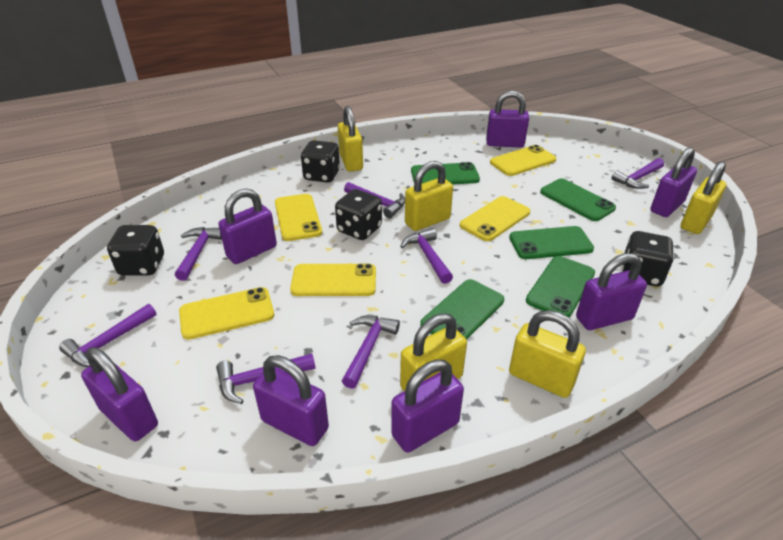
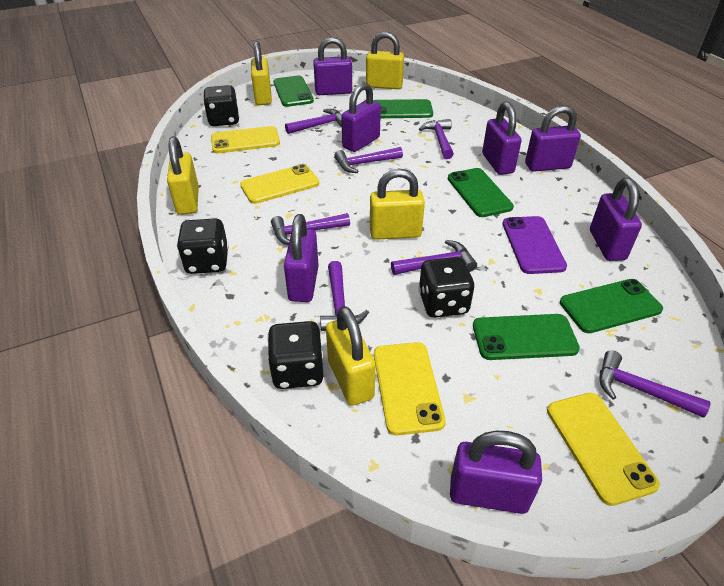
purple phone: none = 0 -> [502,216,567,274] = 1
yellow phone: [179,287,274,340] [275,194,322,241] [290,263,376,296] [460,196,530,241] [490,145,556,176] = 5 -> [211,126,280,153] [240,164,319,204] [374,342,446,435] [547,393,660,506] = 4

